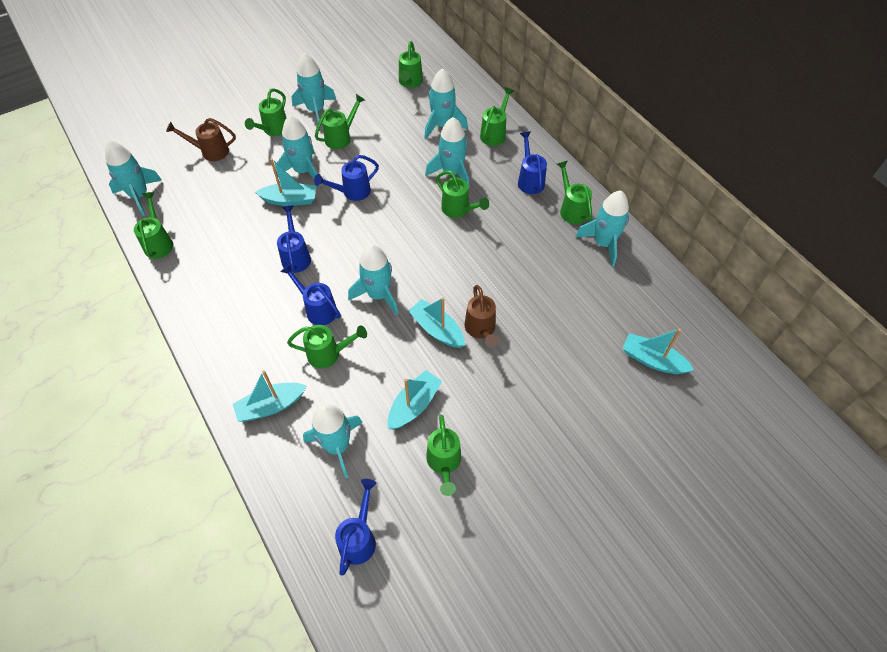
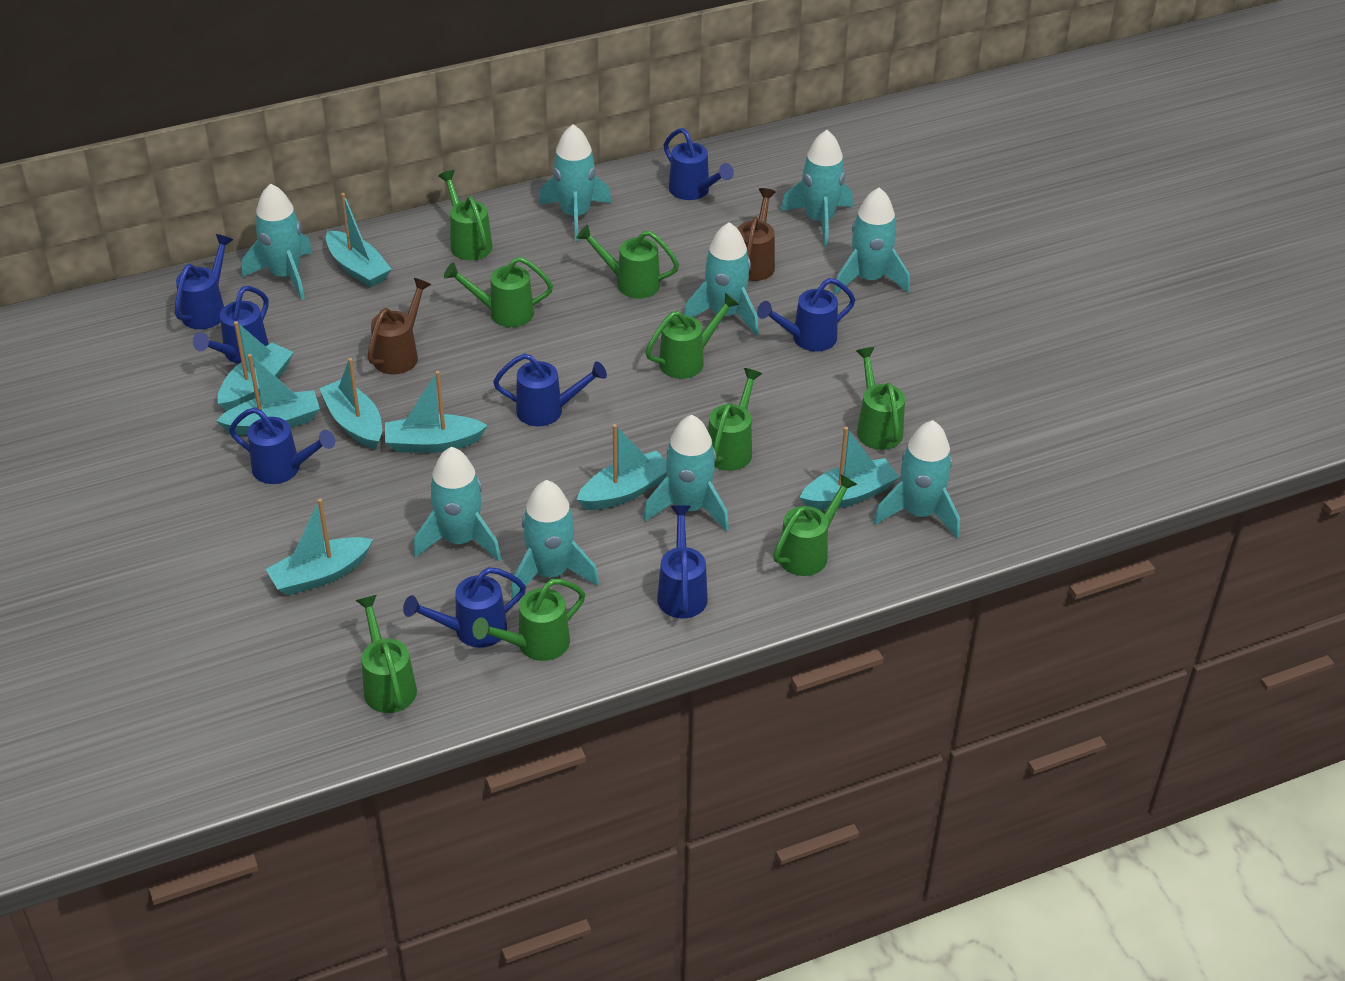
blue watering can: [277,205,311,273] [281,264,340,325] [314,155,379,201] [335,479,377,575] [518,131,547,194] = 5 -> [175,234,233,329] [193,286,269,364] [229,407,335,484] [403,567,526,648] [493,353,607,426] [657,505,708,619] [664,128,734,200] [757,278,856,352] = 8
turquoise boat: [233,370,307,422] [255,158,316,206] [387,370,442,429] [408,297,465,348] [622,328,694,374] = 5 -> [216,354,320,435] [217,321,294,411] [266,499,373,596] [319,358,382,450] [326,193,392,288] [385,371,488,453] [577,424,667,510] [800,427,899,510] = 8
turquoise rocket: [105,141,162,216] [276,115,321,186] [292,53,336,127] [303,404,363,478] [348,244,398,315] [424,68,468,139] [425,117,469,189] [575,191,629,267] = 8 -> [242,183,313,300] [413,447,501,561] [511,480,599,599] [539,124,612,241] [643,415,729,531] [684,222,759,336] [781,130,853,247] [834,187,910,294] [874,420,960,538] = 9

